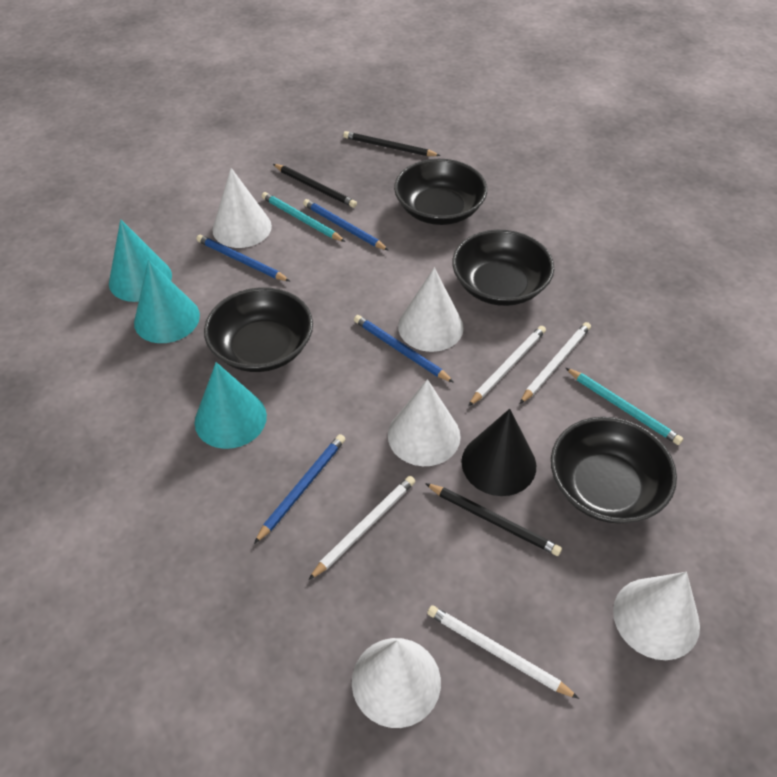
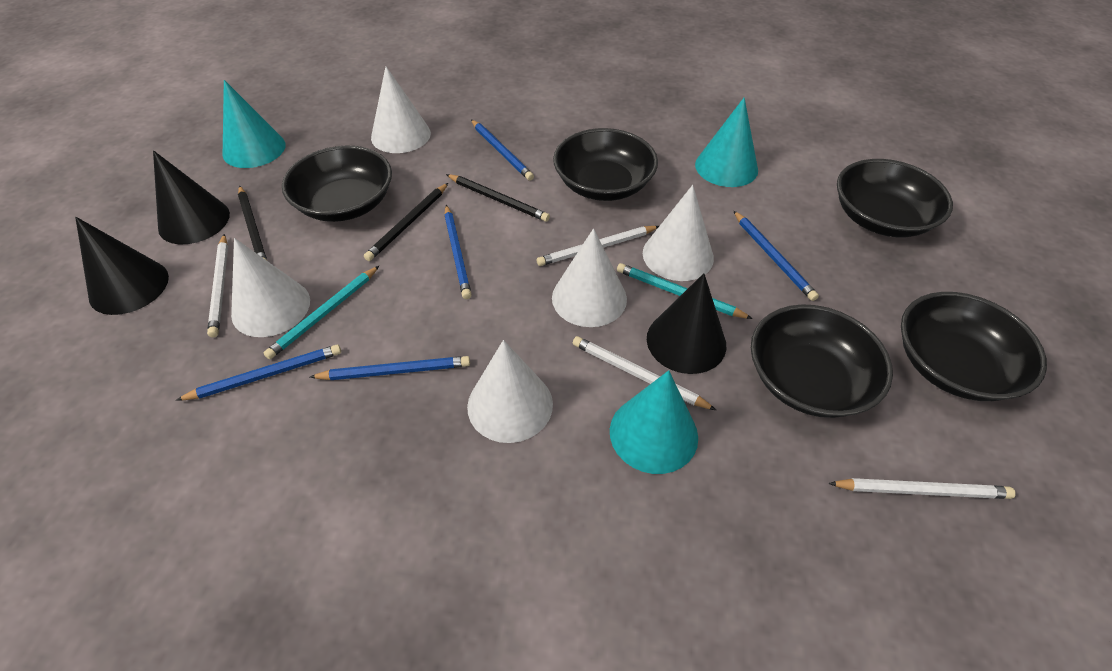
black bowl: [204,287,313,372] [394,159,487,225] [452,230,554,306] [551,417,677,524] = 4 -> [282,145,392,222] [553,128,658,201] [751,304,893,418] [837,159,953,237] [901,292,1047,401] = 5
black cone: [462,409,536,496] = 1 -> [75,217,169,315] [153,150,230,244] [647,273,726,374] = 3
blue pencil: [196,235,290,281] [254,434,345,544] [303,199,389,251] [354,315,454,383] = 4 -> [175,345,341,401] [310,356,470,380] [444,205,472,299] [471,120,534,181] [734,211,819,301] = 5

